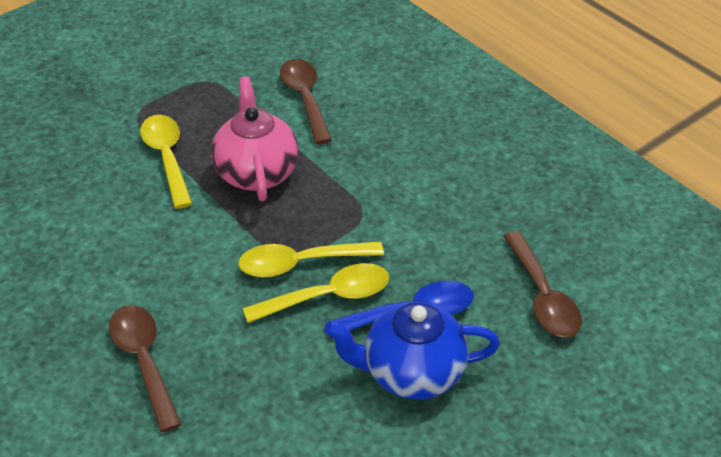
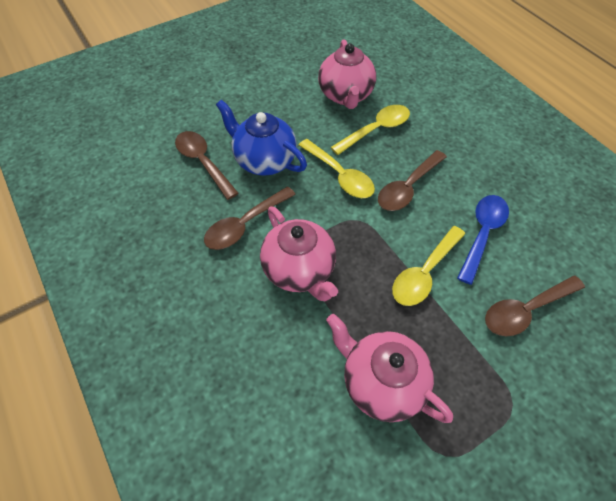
brown spoon: [109,305,182,432] [280,59,332,144] [504,231,582,337] = 3 -> [175,131,238,200] [204,187,296,250] [378,150,447,211] [485,275,585,336] = 4
pink teapot: [211,76,299,201] = 1 -> [260,206,338,301] [318,39,376,109] [326,314,453,423] = 3

